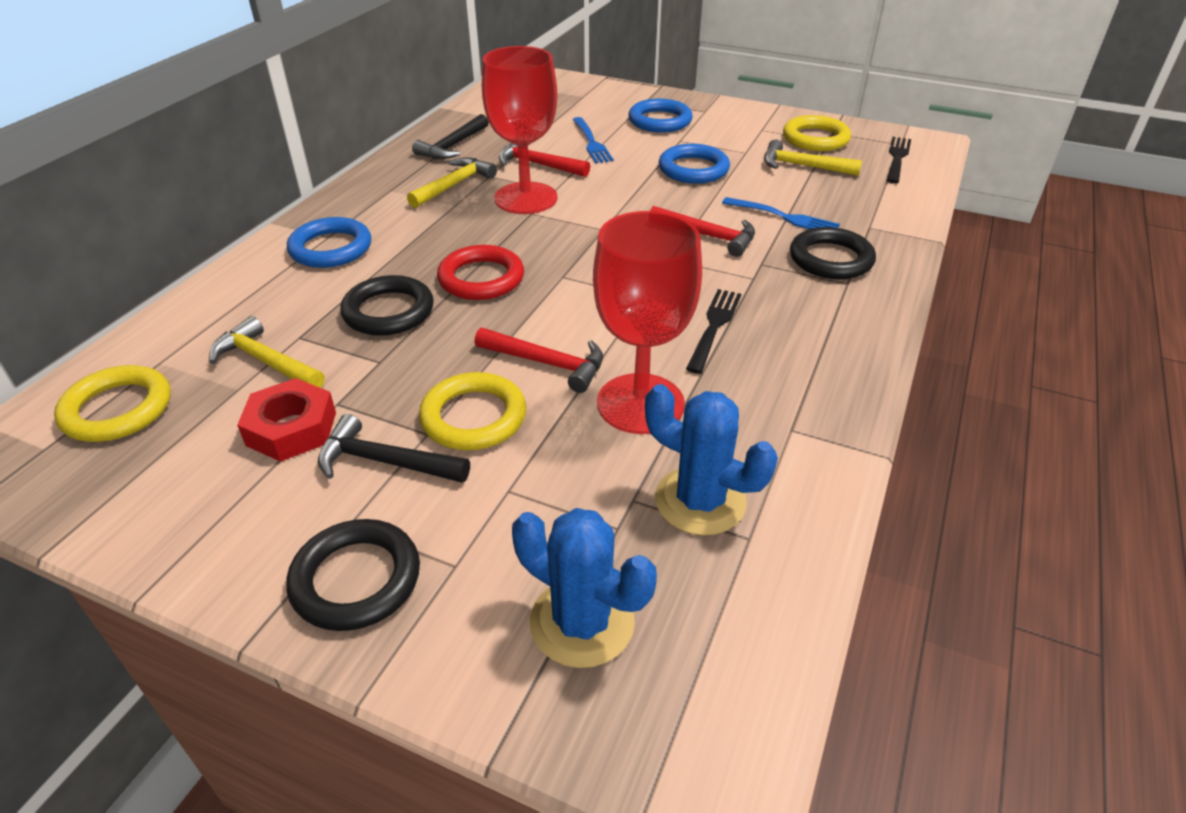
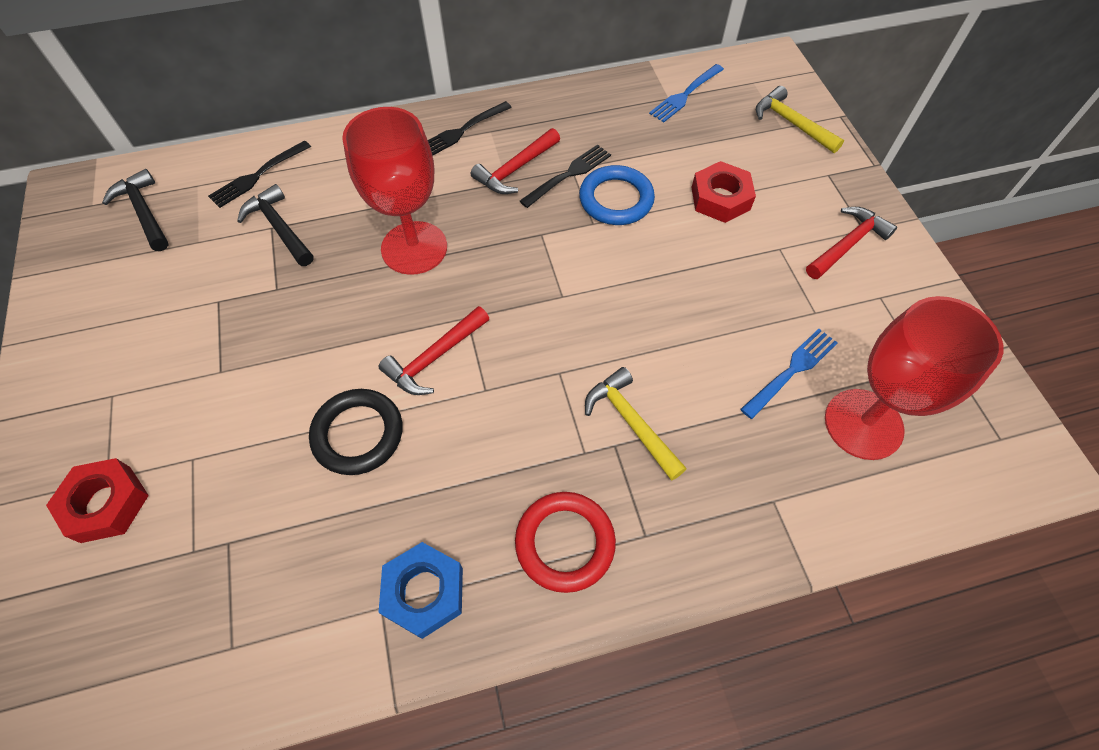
black fork: [686,289,741,374] [886,137,911,184] = 2 -> [208,140,311,208] [428,101,512,156] [520,144,611,208] = 3
black ring: [286,519,420,631] [340,275,434,336] [790,227,876,279] = 3 -> [309,389,403,475] = 1
blue cactus: [512,508,657,668] [645,384,778,536] = 2 -> none = 0
blue nut: none = 0 -> [378,542,463,639] = 1
blue ring: [287,217,371,268] [628,99,693,132] [659,144,730,184] = 3 -> [579,165,655,225] = 1
red nut: [237,378,336,462] = 1 -> [46,458,149,543] [691,161,756,223] = 2
yellow hammer: [209,316,325,388] [407,157,497,208] [764,140,862,176] = 3 -> [585,367,686,481] [756,86,844,153] = 2
yellow ring: [54,365,171,442] [419,372,526,450] [783,115,851,151] = 3 -> none = 0

